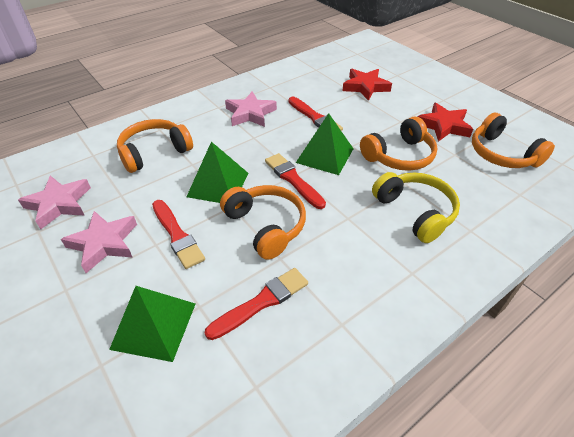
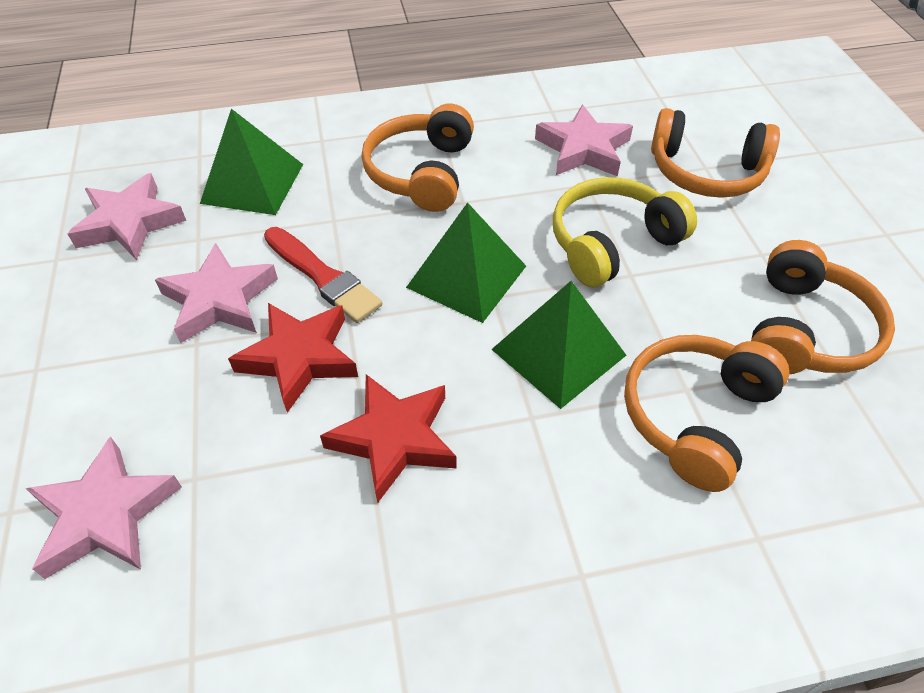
pink star: [18,176,91,229] [61,211,137,273] [225,91,277,127] = 3 -> [26,436,182,579] [68,173,186,260] [155,243,278,343] [535,105,633,177] = 4
red brush: [152,200,205,269] [205,268,308,340] [265,153,326,209] [288,97,343,131] = 4 -> [264,227,382,323] = 1

